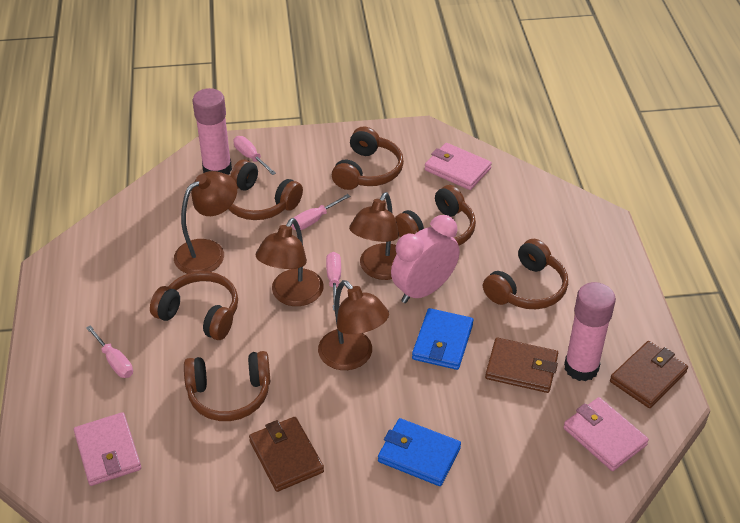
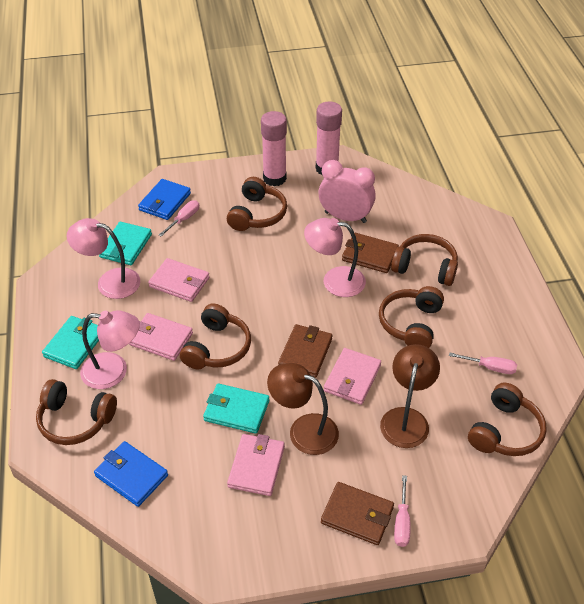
brown lamp: [174,171,237,274] [256,218,324,306] [318,280,389,370] [349,192,399,280] = 4 -> [267,363,339,455] [380,344,440,448] = 2
pink lamp: none = 0 -> [67,218,140,299] [80,310,140,389] [304,218,366,297] = 3
pink screwdriver: [86,325,133,378] [233,136,276,175] [291,194,350,230] [326,252,341,310] = 4 -> [159,200,199,237] [394,475,411,547] [449,352,517,374] = 3
pink wallet: [74,412,141,486] [425,143,492,190] [563,397,649,471] = 3 -> [129,313,193,361] [148,258,210,302] [227,434,285,496] [324,348,381,405] = 4
turquoise wallet: none = 0 -> [42,316,99,369] [99,222,152,265] [203,383,269,434] = 3

